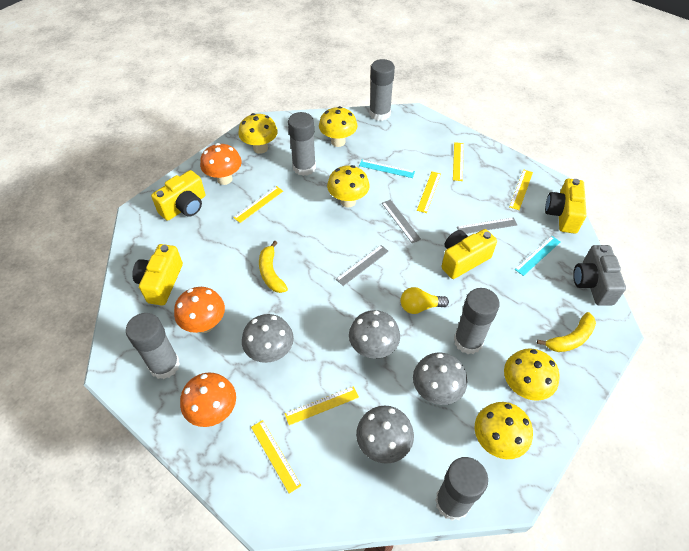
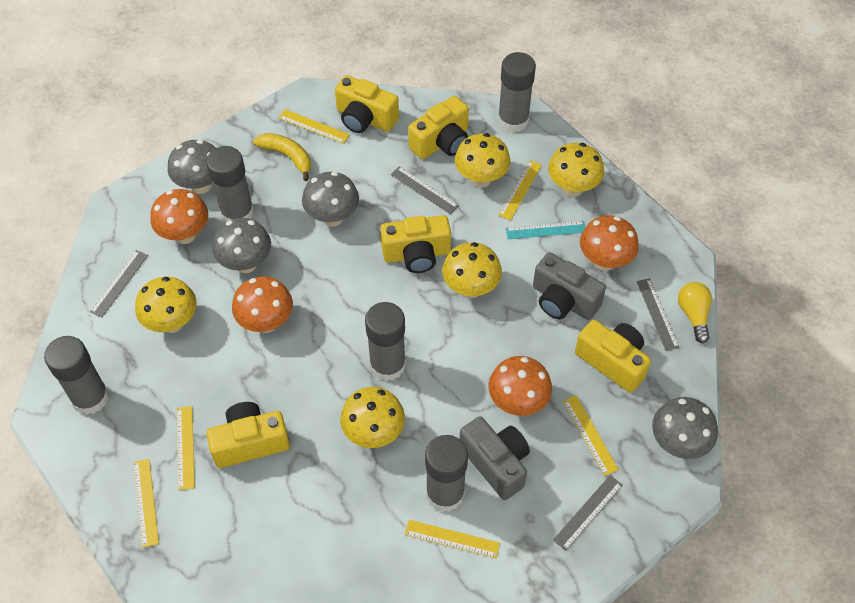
grey camera: [573,245,626,305] = 1 -> [460,416,530,500] [533,252,606,320] = 2
grey ruler: [336,245,389,286] [382,200,421,243] [457,217,517,234] = 3 -> [90,250,148,318] [391,166,459,214] [553,475,623,551] [637,278,680,351] = 4
orange mushroom: [174,287,225,333] [180,373,236,427] [200,143,242,185] = 3 -> [150,189,208,244] [232,276,293,333] [488,356,552,416] [580,215,639,271] = 4
turquoise ruler: [359,160,415,178] [514,236,560,276] = 2 -> [506,221,585,239] = 1
yellow banana: [259,241,288,293] [537,312,596,352] = 2 -> [253,133,311,181] = 1
yellow camera: [132,244,183,305] [151,170,205,221] [441,229,497,279] [545,179,587,234] = 4 -> [206,402,290,468] [335,75,399,133] [380,215,451,273] [408,96,469,159] [575,320,651,393] = 5

